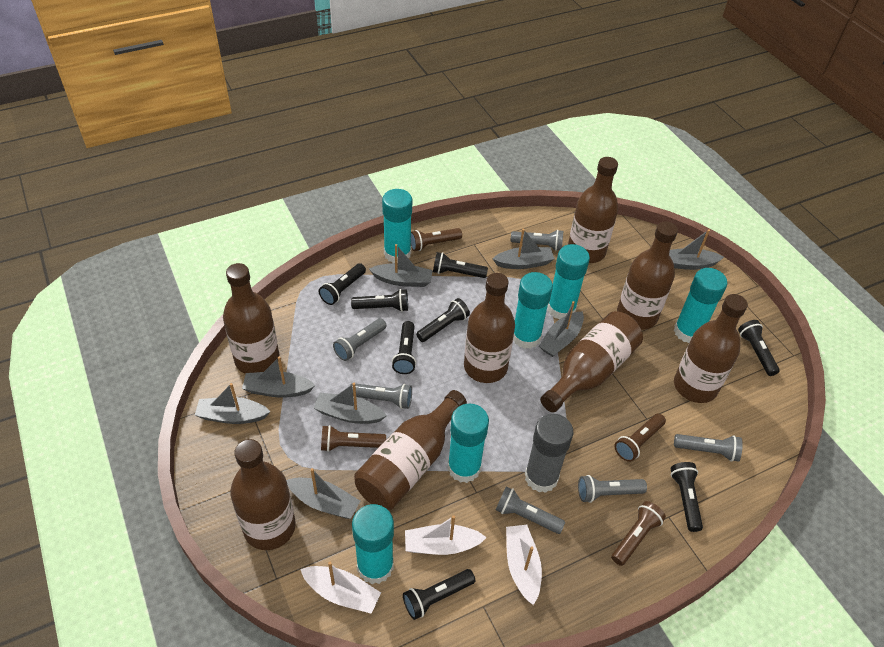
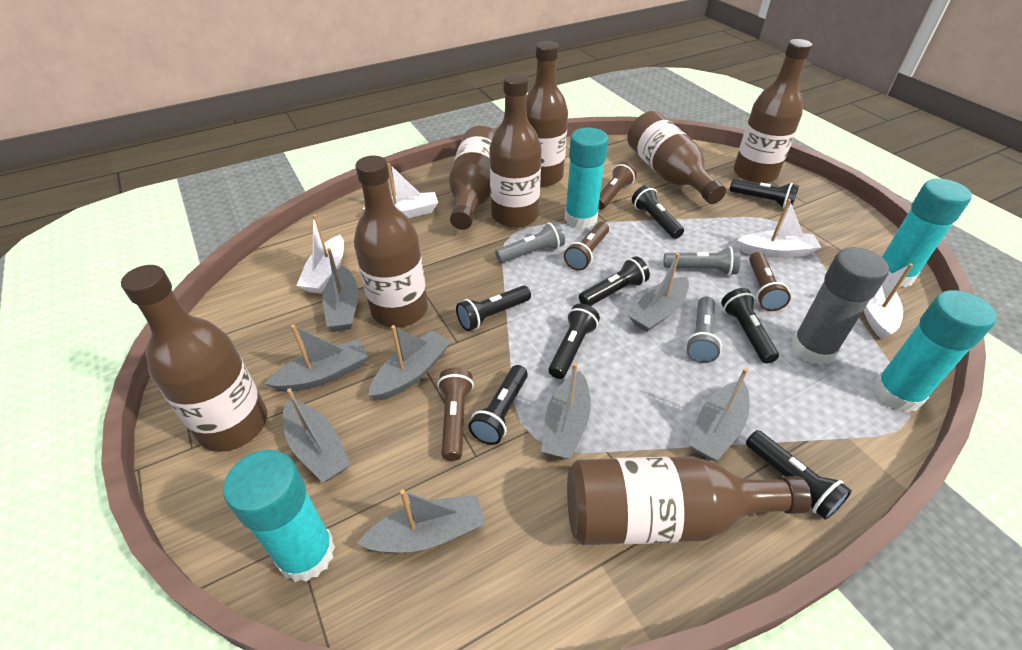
grey flashlight: [333,318,387,361] [351,383,412,409] [496,487,565,534] [511,230,563,251] [578,475,647,503] [674,434,743,462] = 6 -> [495,221,565,263] [663,246,740,276] [686,296,722,363] = 3
turquoise glue stick: [352,504,394,584] [382,189,412,263] [448,403,489,483] [513,272,553,349] [547,244,590,319] [674,268,727,343] = 6 -> [223,450,335,582] [565,128,609,229] [873,290,997,412] [882,178,972,287] = 4
white boat: [300,562,381,613] [405,515,487,555] [506,525,542,605] = 3 -> [296,214,344,294] [363,163,438,218] [737,199,822,258] [864,263,913,339] = 4

